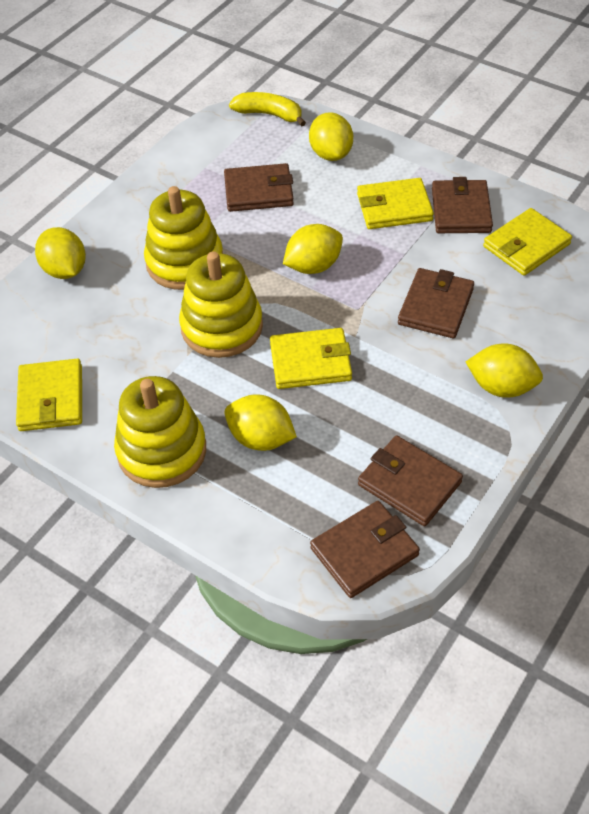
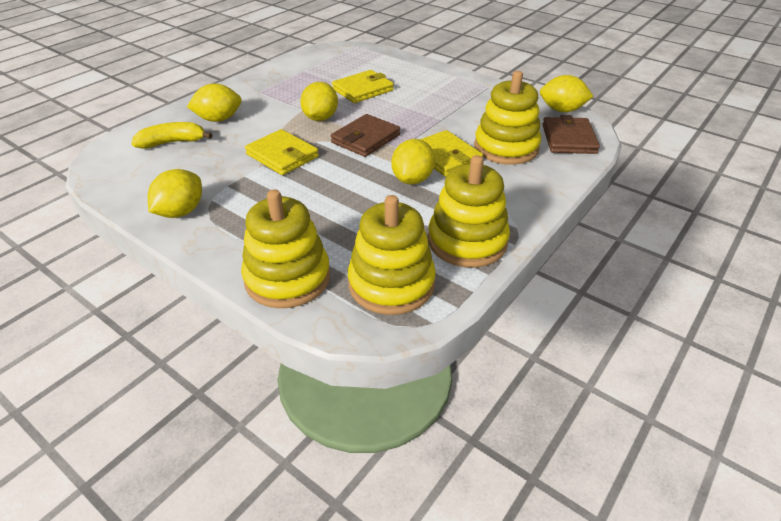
brown wallet: [224,163,294,212] [310,501,420,598] [358,436,463,526] [398,268,474,338] [432,177,493,233] = 5 -> [331,114,400,157] [542,115,600,154] = 2
yellow stacking toy: [114,376,206,488] [144,186,223,290] [179,251,263,358] = 3 -> [241,189,330,308] [348,195,436,315] [428,155,510,268] [474,71,541,165] = 4
yellow wallet: [16,359,82,431] [270,328,352,389] [357,178,434,229] [483,208,572,276] = 4 -> [245,129,319,175] [332,70,394,103] [420,130,483,177] = 3

